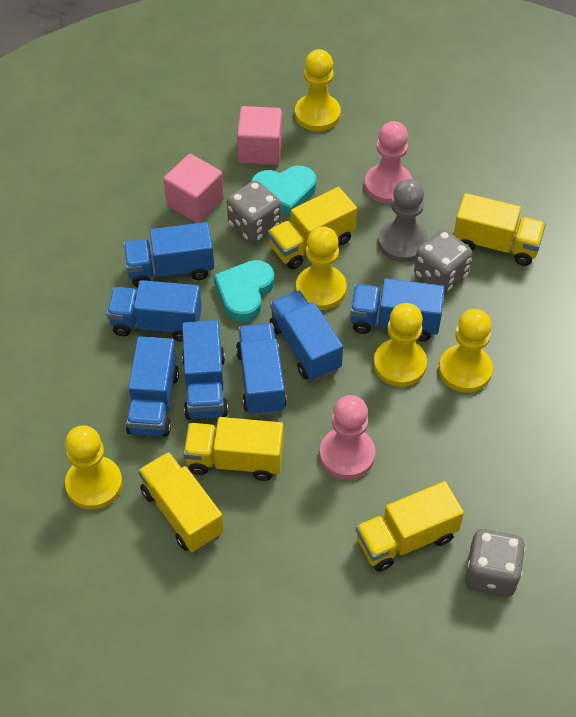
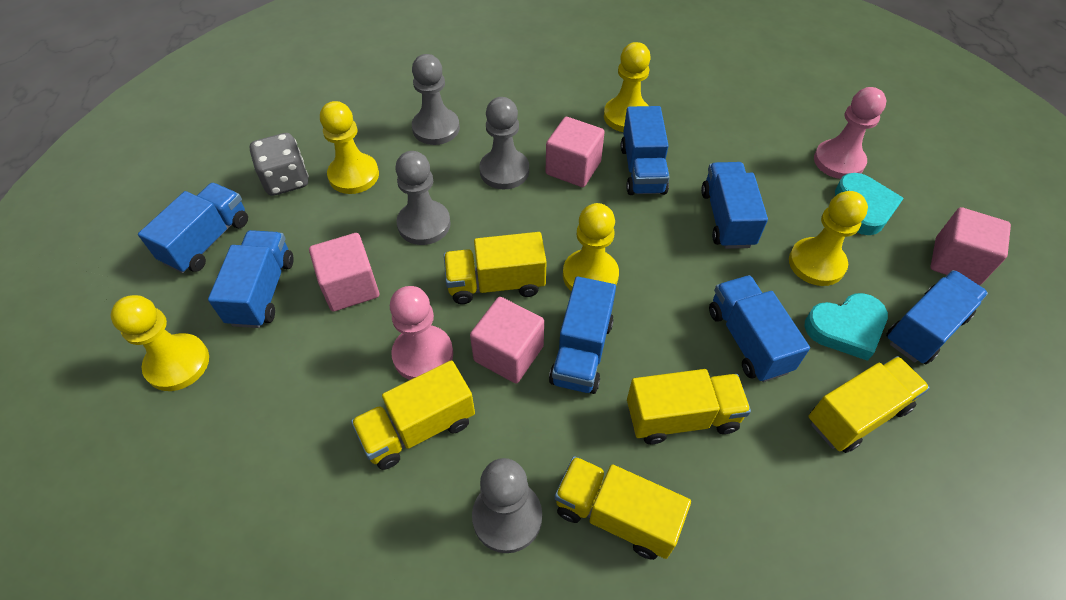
grey dice: [227,181,281,243] [414,230,472,293] [465,529,525,597] = 3 -> [250,133,309,196] = 1
grey pawn: [378,179,428,262] = 1 -> [395,151,451,245] [412,54,460,145] [472,458,542,553] [479,97,529,189] = 4
pink cube: [163,154,224,223] [237,106,282,165] = 2 -> [309,233,379,311] [470,297,544,383] [546,117,605,187] [931,207,1011,285] = 4

